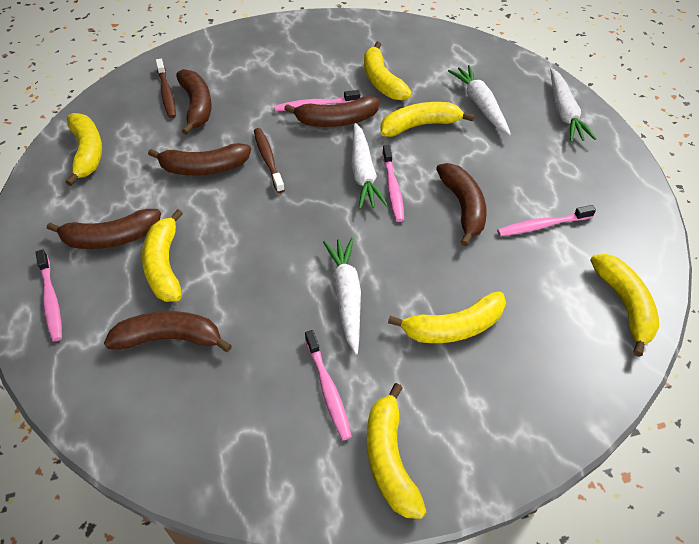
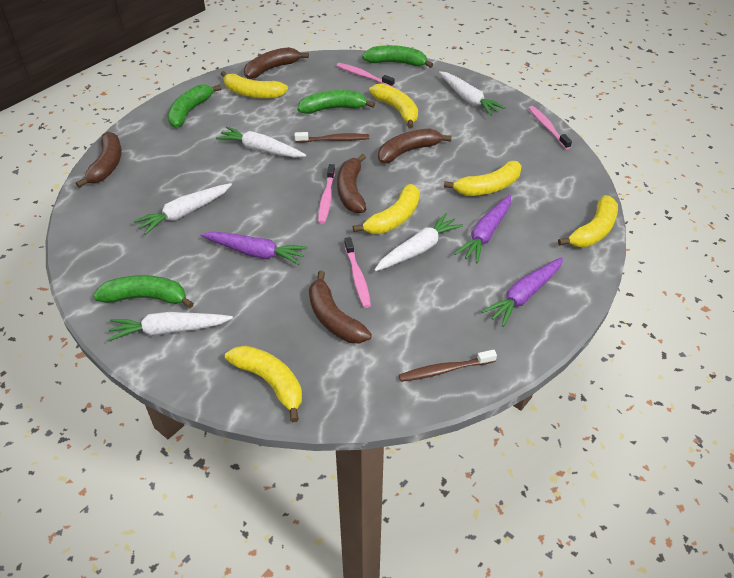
brown banana: [47,209,161,249] [104,311,232,352] [148,143,251,175] [176,69,212,135] [284,96,380,127] [436,163,487,246] = 6 -> [76,132,122,188] [244,47,309,79] [309,271,372,343] [337,154,366,213] [378,129,452,163] = 5
green banana: none = 0 -> [93,275,194,308] [167,84,221,128] [298,90,375,114] [362,45,434,68] = 4
pink toothbrush: [36,249,62,341] [274,90,360,111] [305,330,352,440] [382,145,404,222] [497,205,596,236] = 5 -> [318,164,335,224] [337,63,395,87] [344,237,371,308] [529,106,572,149] = 4
purple carrot: none = 0 -> [201,232,308,265] [454,195,511,263] [482,257,563,327] = 3
white carrot: [323,238,361,354] [352,123,388,209] [448,65,511,136] [550,68,596,142] = 4 -> [107,312,233,341] [134,183,232,235] [216,127,306,158] [374,213,463,271] [439,71,505,116] = 5
yellow banana: [66,113,102,186] [142,209,183,302] [364,42,412,100] [367,383,427,519] [380,102,474,137] [388,291,506,343] [590,254,659,357] = 7 -> [221,71,288,99] [225,345,302,422] [353,184,420,234] [369,84,418,129] [444,161,522,196] [558,195,618,247] = 6

